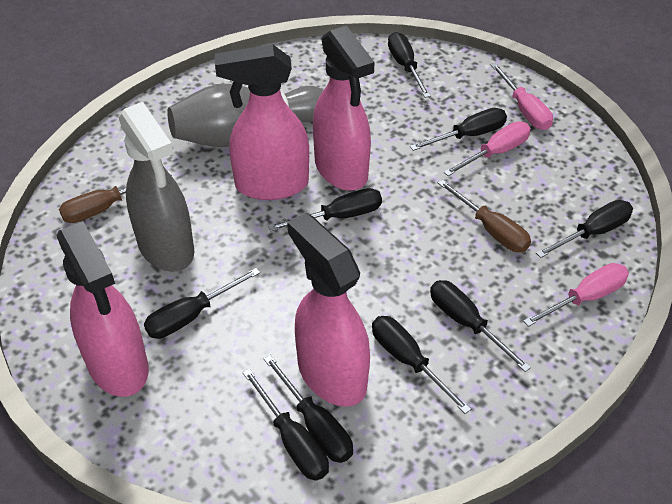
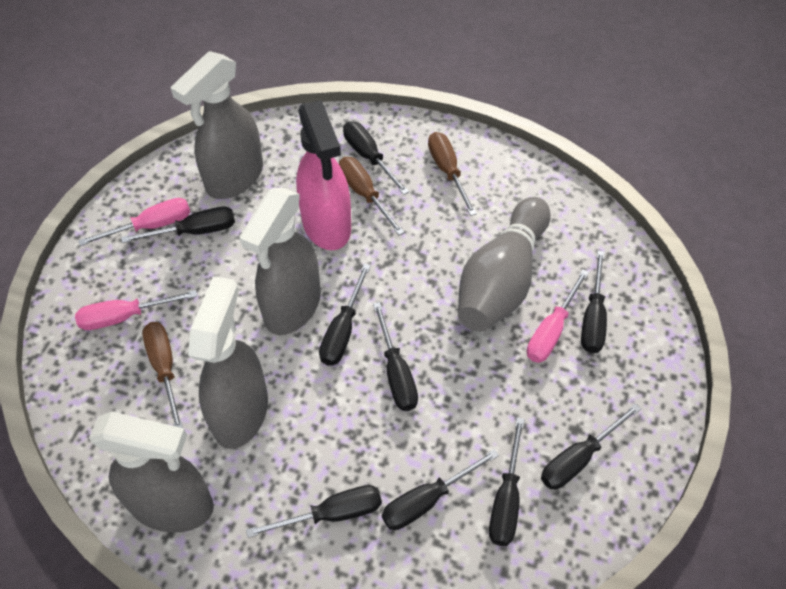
brown screwdriver: [59,171,172,223] [438,179,531,252] = 2 -> [142,322,183,428] [339,157,405,235] [428,132,477,216] = 3
grey spray bottle: [118,102,195,272] = 1 -> [89,412,214,533] [171,51,263,199] [188,276,268,449] [239,187,321,335] = 4
pink spray bottle: [57,221,149,397] [215,44,309,200] [287,213,370,407] [313,26,375,191] = 4 -> [296,100,351,250] = 1

